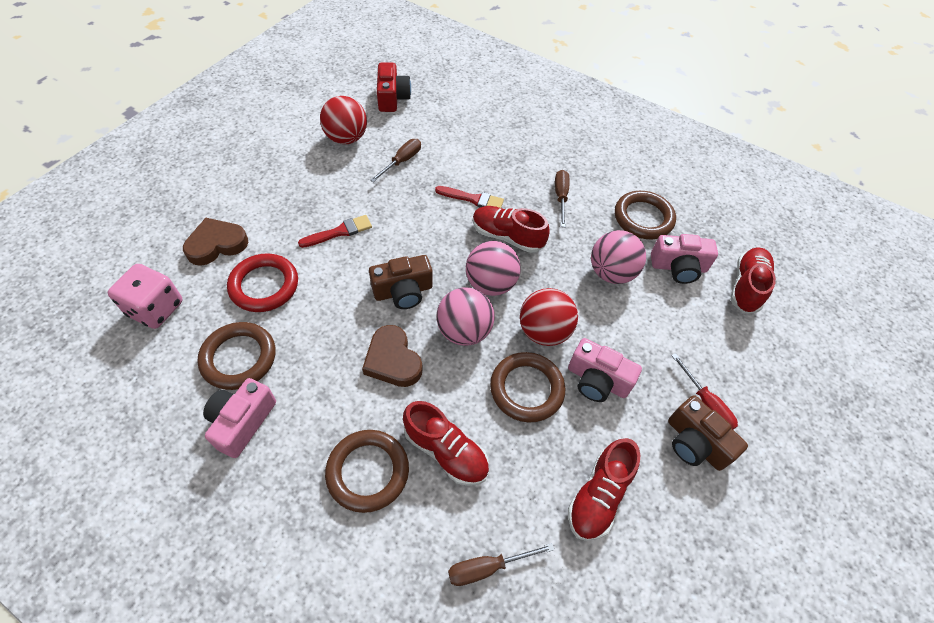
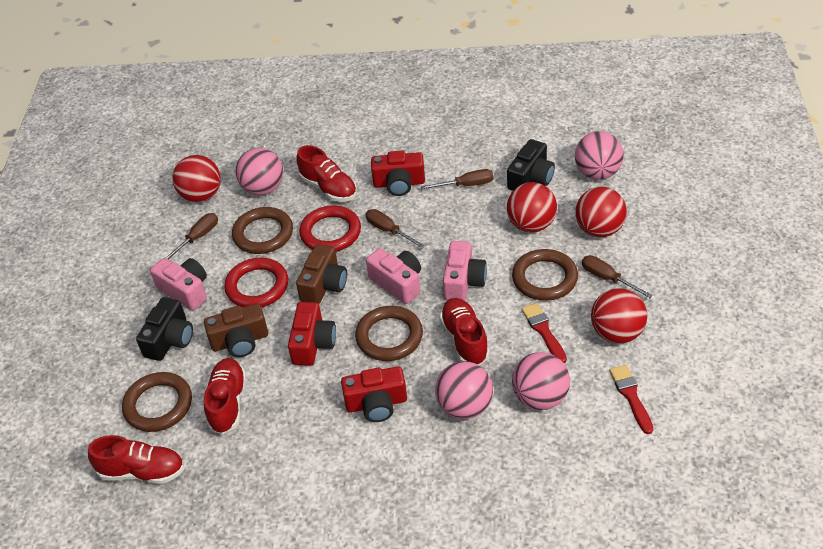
black camera: none = 0 -> [136,297,193,361] [507,139,555,191] = 2
brown heart: [183,218,248,266] [362,325,423,387] = 2 -> none = 0
brown screwdriver: [370,139,421,182] [448,543,554,586] [555,170,570,227] = 3 -> [165,213,218,260] [366,209,425,248] [421,169,493,190] [582,255,653,298] = 4
pink ball: [437,287,495,346] [466,241,521,296] [591,230,646,284] = 3 -> [236,148,283,195] [435,361,493,419] [512,352,570,410] [575,131,624,180] = 4
pink dice: [108,264,183,329] = 1 -> none = 0
red ball: [320,96,367,144] [520,288,578,346] = 2 -> [172,155,221,202] [507,182,557,233] [575,187,627,237] [591,288,647,344] = 4
red camera: [377,63,411,112] = 1 -> [288,302,336,366] [341,366,407,422] [371,150,425,196] = 3
red ring: [227,254,298,312] = 1 -> [224,258,288,307] [299,205,361,252] = 2
red screwdriver: [671,353,738,429] = 1 -> none = 0

